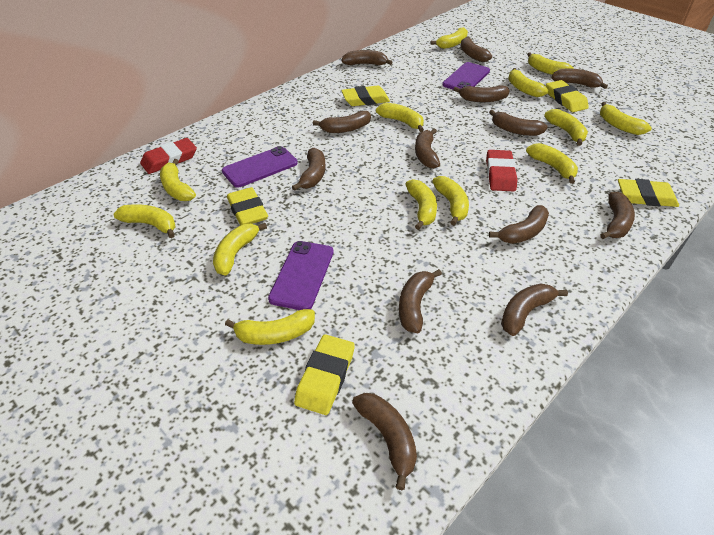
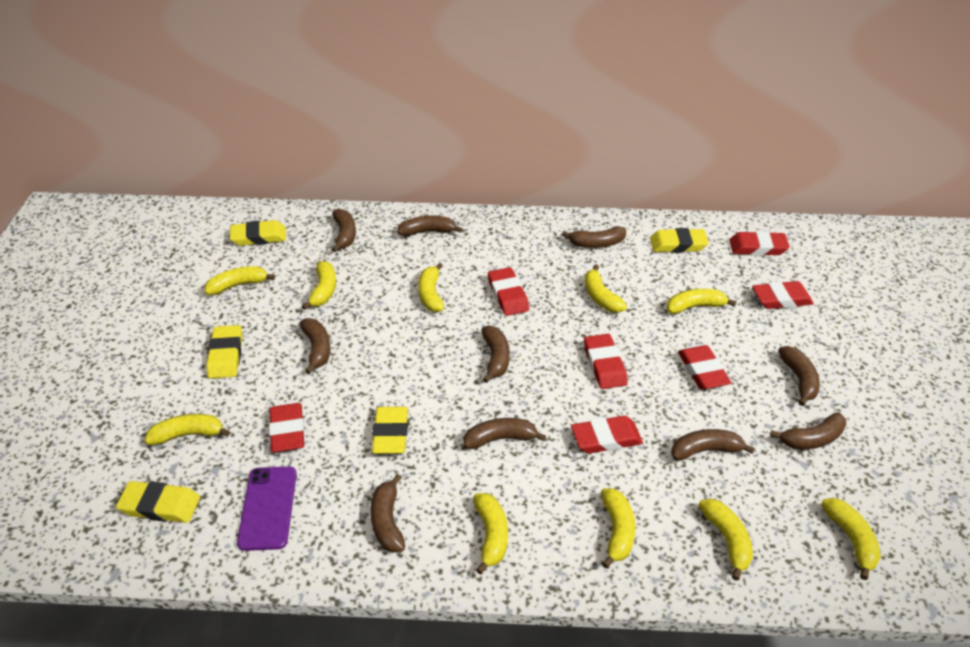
brown banana: [292,147,326,191] [313,111,371,133] [341,50,393,65] [352,393,417,490] [399,269,442,333] [415,129,440,169] [453,85,510,102] [461,36,492,62] [489,110,548,136] [489,205,549,244] [501,284,568,336] [551,69,608,89] [600,192,635,239] = 13 -> [300,318,330,374] [332,209,356,252] [370,474,405,553] [397,215,462,236] [464,418,546,449] [481,326,510,383] [562,226,626,248] [671,429,755,460] [770,412,846,449] [778,346,820,406] = 10
purple phone: [222,146,298,188] [268,241,334,310] [442,62,490,89] = 3 -> [237,466,297,551] = 1
red eraser: [140,138,197,174] [486,150,517,191] = 2 -> [269,403,304,452] [488,267,529,316] [571,416,643,454] [584,334,628,389] [678,345,731,390] [729,231,790,256] [752,281,814,309] = 7
yellow banana: [113,204,176,238] [160,159,196,201] [213,223,267,276] [225,309,315,345] [376,103,424,132] [405,179,437,230] [431,27,468,49] [432,176,469,225] [508,68,548,97] [526,143,578,184] [527,52,574,75] [544,109,588,146] [600,102,652,135] = 13 -> [145,414,230,445] [205,266,275,295] [302,261,336,310] [418,263,444,312] [473,493,508,575] [585,265,627,313] [601,488,635,568] [666,289,736,314] [699,498,753,581] [821,498,881,580] = 10

